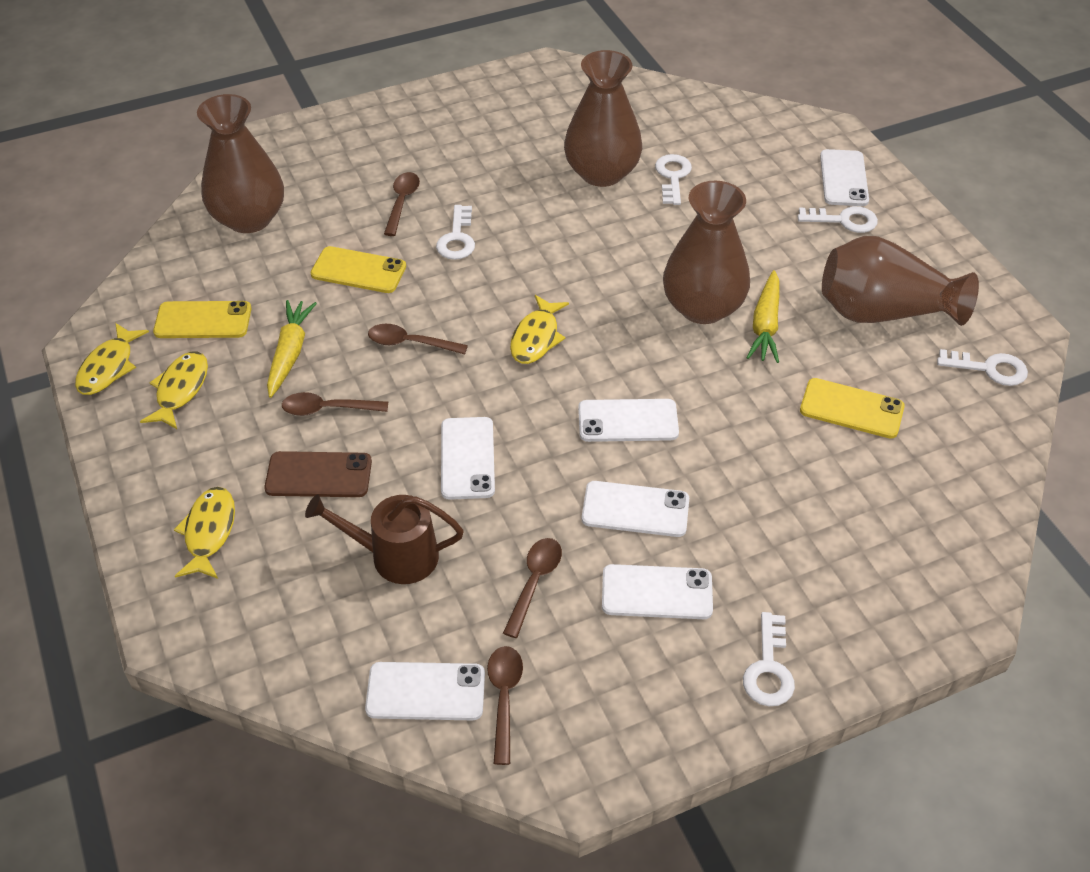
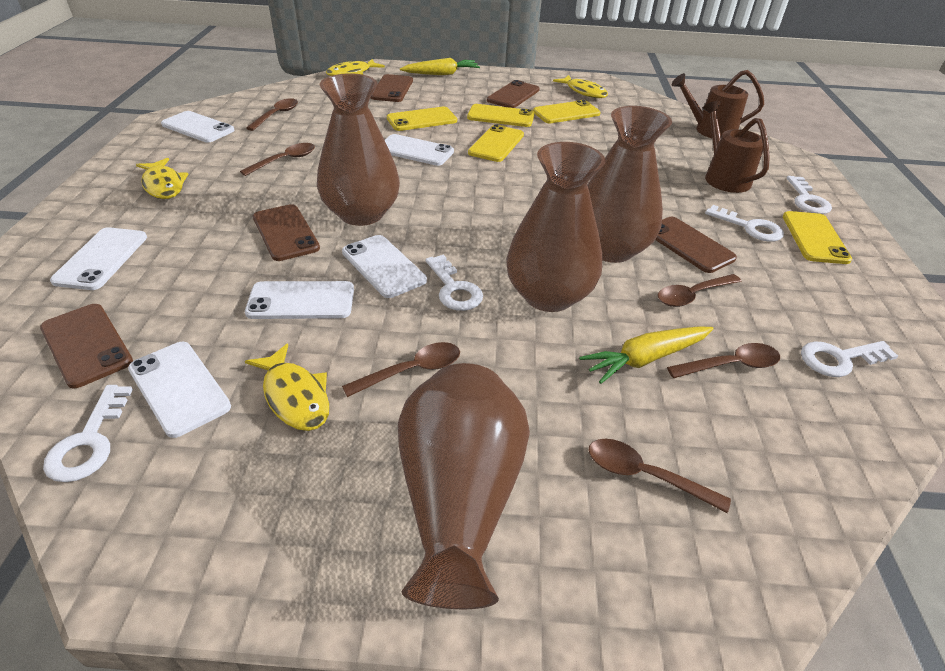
brown phone: [264,451,372,497] = 1 -> [40,304,133,388] [253,204,320,261] [371,74,413,102] [487,80,540,108] [655,217,737,273] = 5
brown spoon: [282,392,388,416] [368,324,468,355] [384,172,420,236] [487,646,523,765] [503,538,562,638] = 5 -> [240,143,315,176] [246,98,298,131] [342,342,460,397] [588,439,731,513] [658,274,741,307] [667,343,780,378] = 6
brown watering can: [305,495,464,584] = 1 -> [672,70,764,138] [703,101,770,193] = 2
yellow phone: [153,301,251,338] [310,246,406,293] [800,378,905,439] = 3 -> [387,107,457,131] [467,104,535,127] [468,124,524,162] [533,100,601,123] [783,211,852,264] = 5

